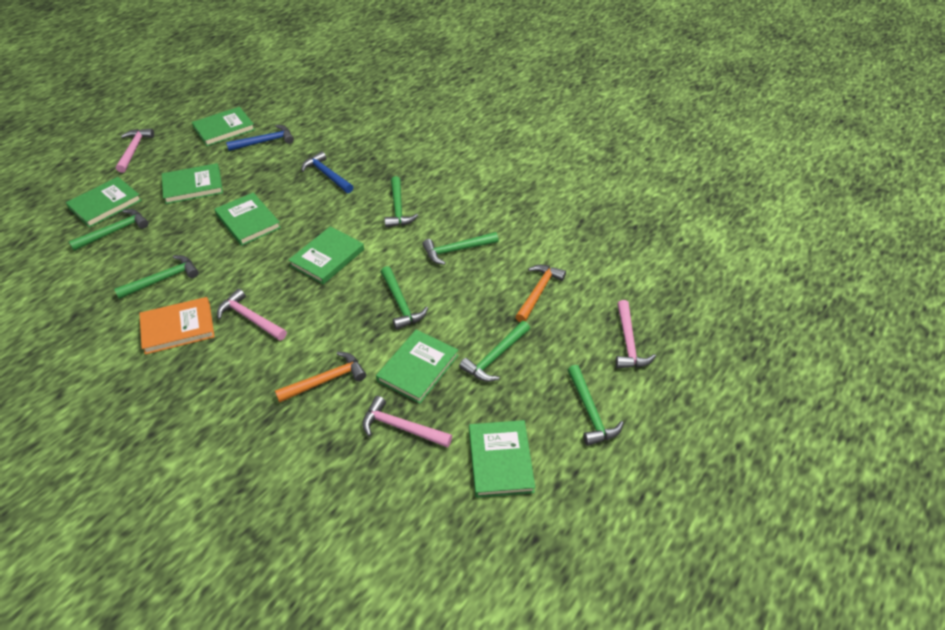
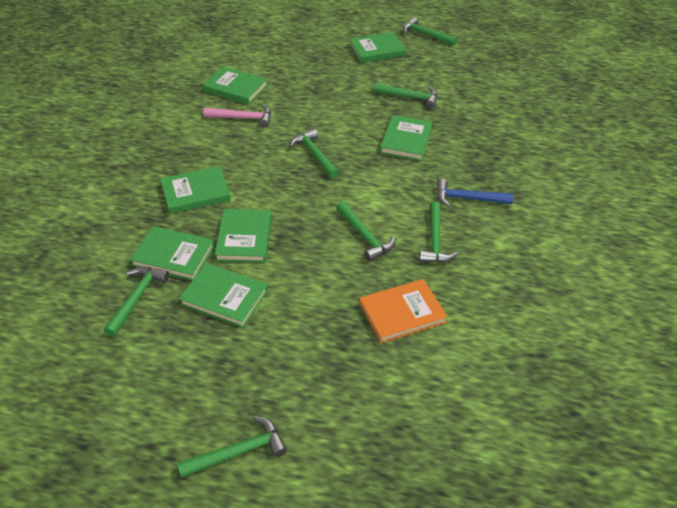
blue hammer: [226,125,294,151] [301,151,353,193] = 2 -> [437,179,514,207] = 1
orange hammer: [275,352,366,403] [515,265,566,322] = 2 -> none = 0
pink hammer: [116,129,154,173] [217,289,287,341] [362,396,452,448] [616,300,656,368] = 4 -> [203,104,271,128] = 1

